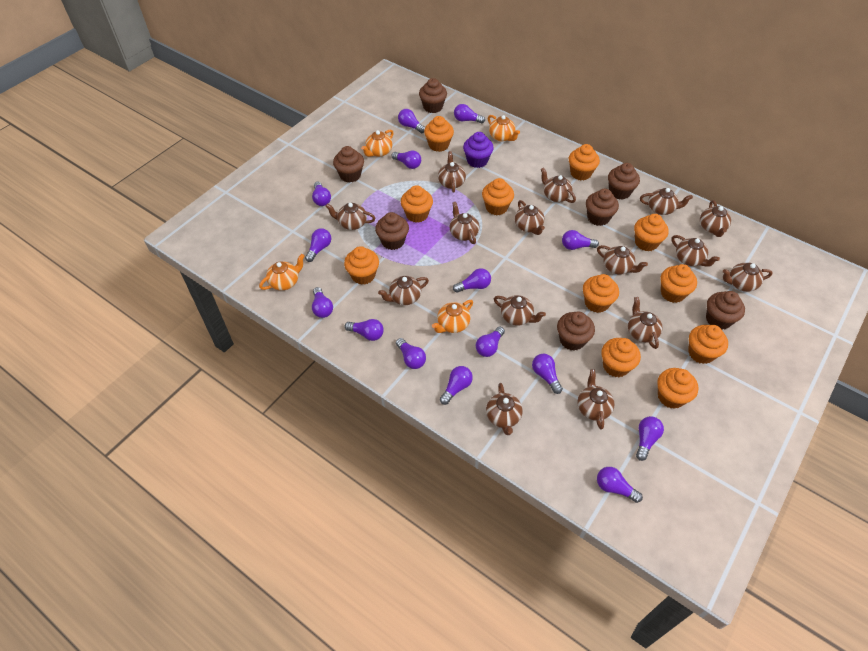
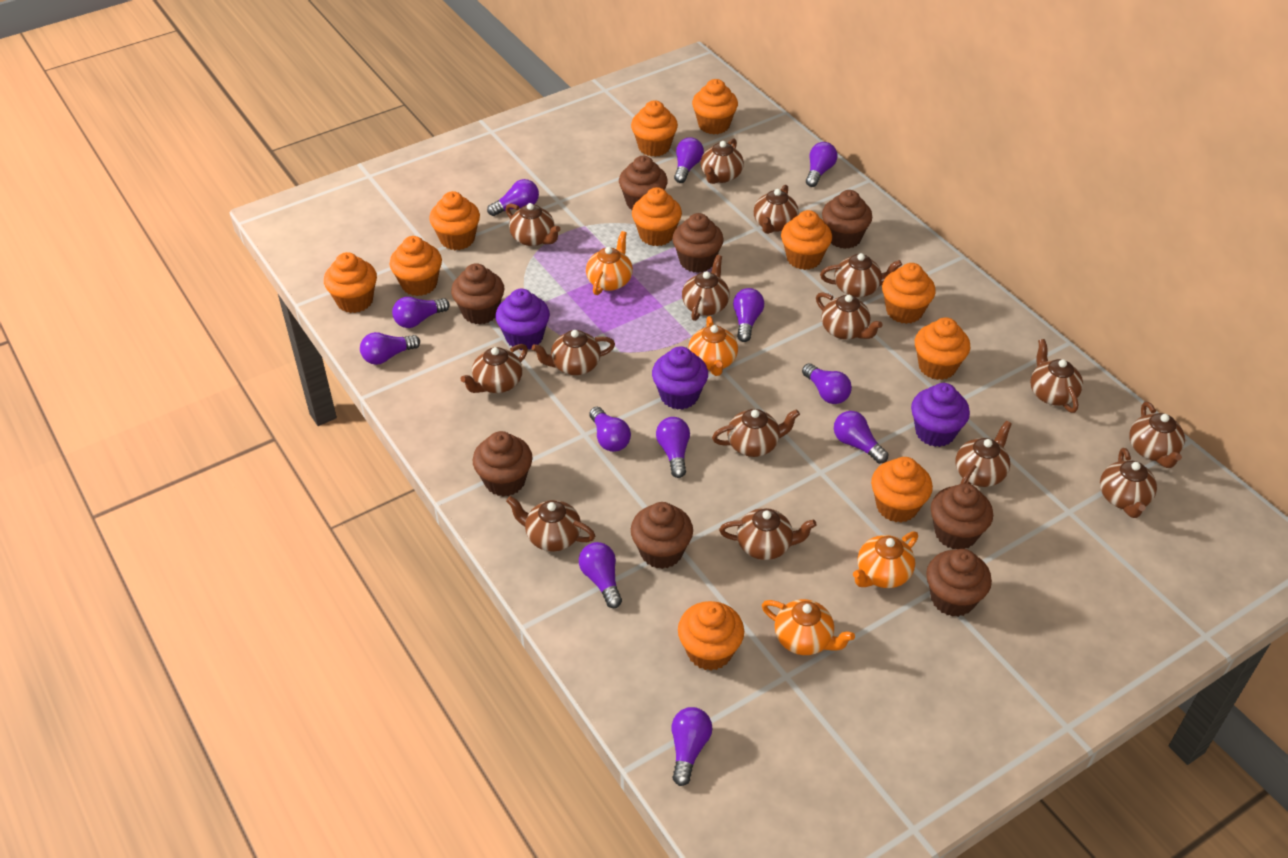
brown cupcake: [333,146,364,183] [375,212,409,250] [419,78,447,113] [557,311,595,351] [586,189,619,226] [608,163,640,200] [706,291,745,330] = 7 -> [451,263,505,324] [473,431,532,496] [619,156,668,210] [631,502,693,569] [672,213,724,273] [822,190,872,249] [926,549,992,617] [931,483,993,549] = 8
purple cupcake: [463,132,494,168] = 1 -> [496,289,550,350] [652,346,708,410] [911,383,970,447] = 3
purple light bulb: [305,228,331,262] [312,181,331,206] [312,287,333,318] [345,319,384,341] [391,150,421,169] [396,338,426,369] [398,109,425,133] [440,366,473,405] [453,268,491,293] [454,104,485,123] [476,327,505,357] [532,354,563,394] [562,230,599,250] [597,467,643,503] [636,416,664,461] = 15 -> [360,332,420,365] [392,297,450,328] [487,179,539,216] [579,542,622,608] [589,407,631,452] [656,417,690,478] [671,707,712,786] [674,137,704,183] [733,288,764,342] [802,363,852,404] [806,142,837,187] [834,411,888,464] = 12

